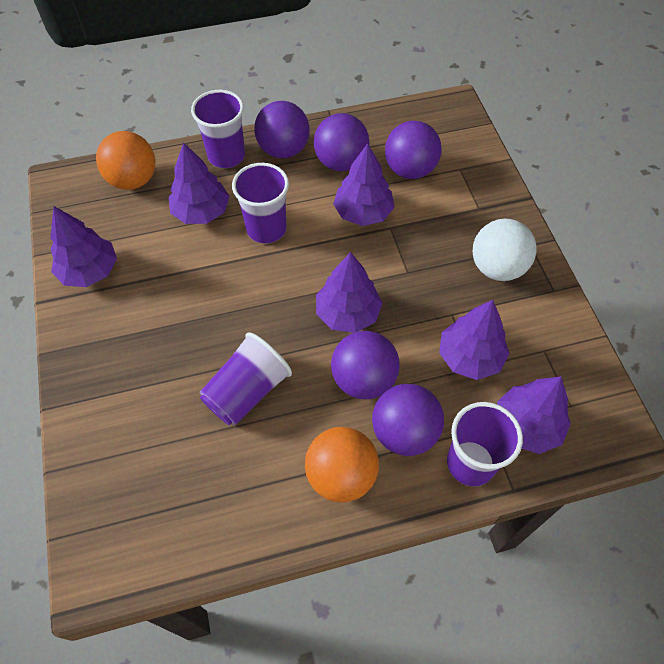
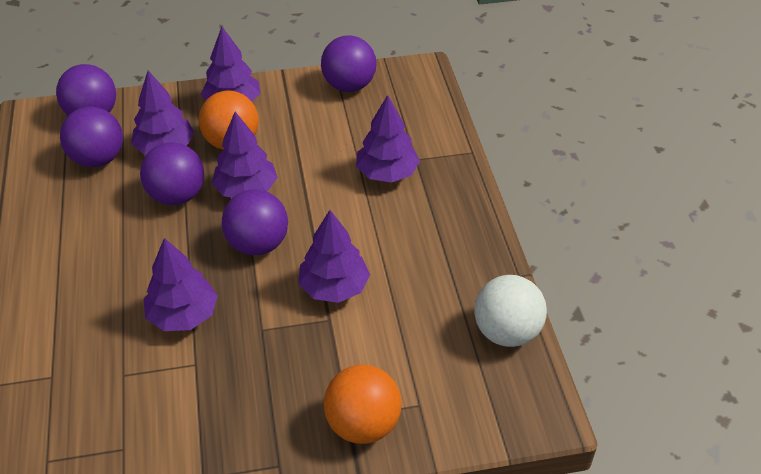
purple cup: [191,90,245,168] [200,333,292,425] [232,163,289,244] [447,402,523,486] = 4 -> none = 0

